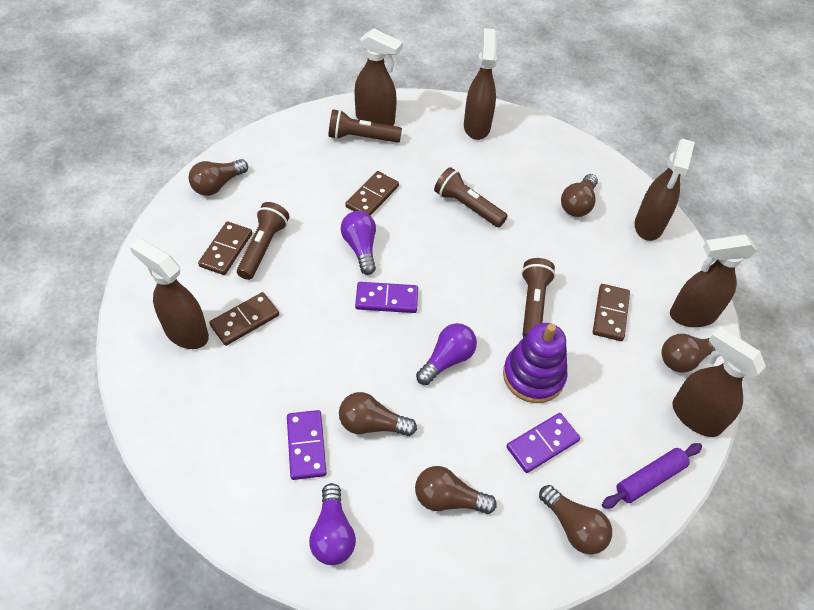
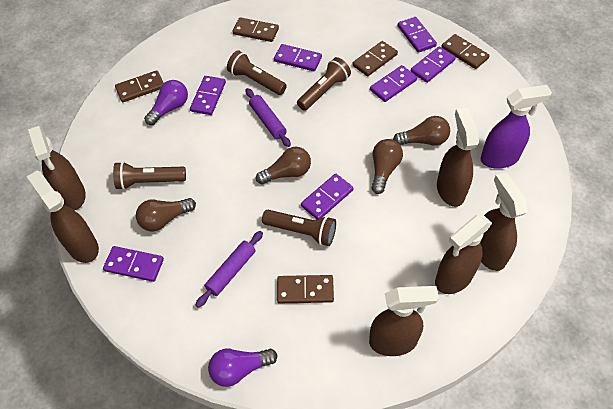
brown domino: [198,221,252,275] [209,292,279,346] [345,171,399,216] [593,284,630,341] = 4 -> [115,70,164,102] [233,17,279,42] [277,275,334,304] [352,41,398,76] [441,34,490,69] = 5
brown light bulb: [188,159,248,196] [339,392,417,436] [415,466,497,514] [539,485,612,555] [561,174,598,217] [662,334,716,373] = 6 -> [136,198,196,231] [256,147,311,184] [371,139,403,194] [393,116,450,146] = 4
purple domino: [287,410,327,480] [355,282,418,313] [506,413,580,473] = 3 -> [103,246,164,282] [190,76,226,115] [274,44,322,71] [301,174,353,219] [370,65,417,102] [398,17,437,53] [411,46,456,83] = 7
purple light bulb: [309,483,356,565] [341,211,376,275] [416,323,477,385] = 3 -> [144,80,188,125] [208,349,277,387] = 2
purple rolling pin: [602,443,702,509] = 1 -> [196,231,263,308] [246,88,291,147] = 2
purple spray bottle: none = 0 -> [481,85,552,169] = 1
purple stacking toy: [503,323,568,403] = 1 -> none = 0

